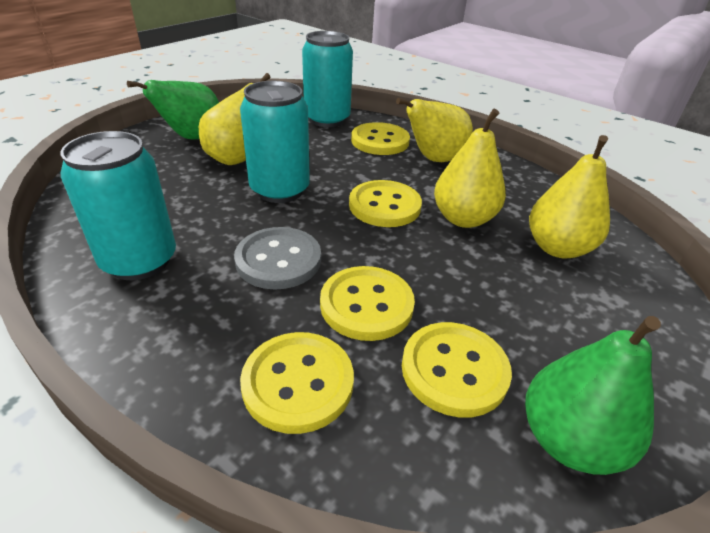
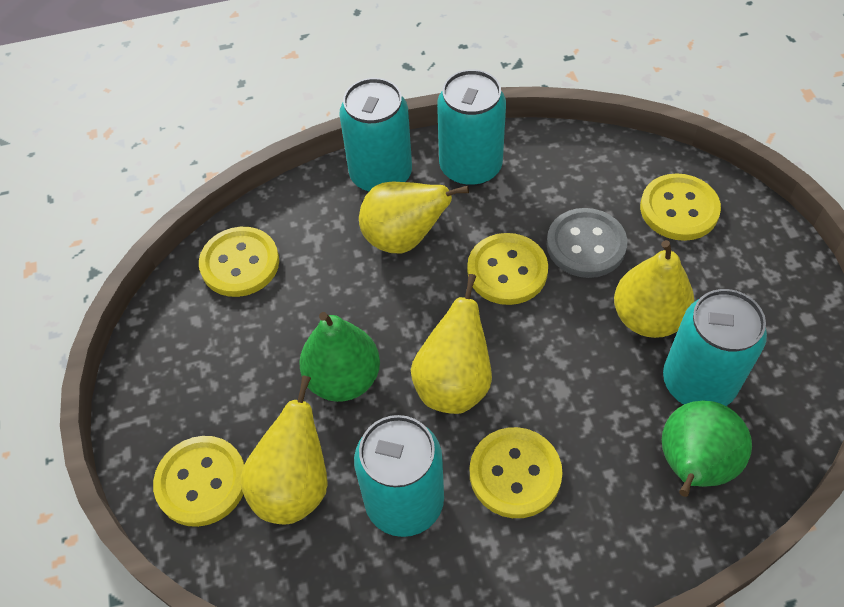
turquoise can: [60,131,176,280] [240,81,310,203] [302,31,353,127] = 3 -> [339,78,412,192] [354,415,444,537] [437,69,506,187] [663,289,767,406] = 4

